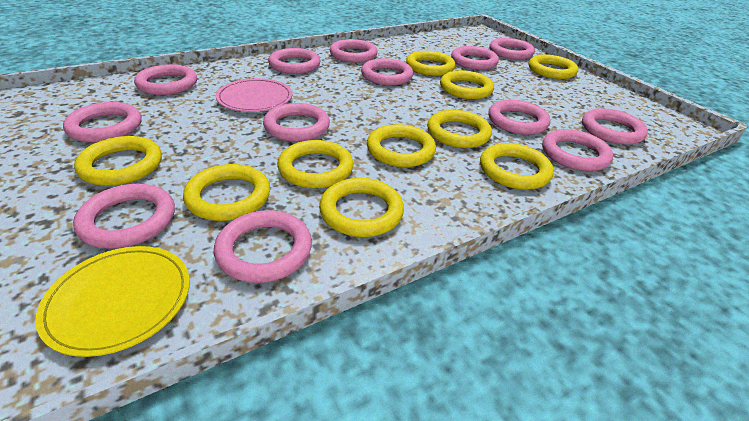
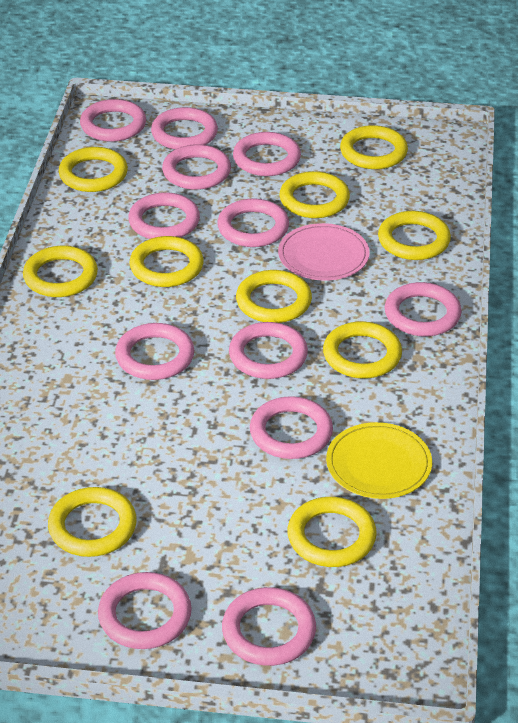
pink ring: [63,102,141,143] [73,184,175,249] [134,64,197,95] [214,210,312,283] [263,103,330,142] [268,48,320,74] [329,39,377,63] [361,58,413,86] [451,46,499,70] [488,100,550,135] [490,38,535,60] [542,129,613,171] [582,108,648,145] = 13 -> [80,99,146,142] [98,572,192,649] [115,323,194,380] [128,192,200,239] [151,107,218,149] [162,144,231,190] [217,199,289,247] [222,587,316,666] [229,322,308,379] [233,132,301,176] [250,396,333,459] [385,282,462,337] = 12

